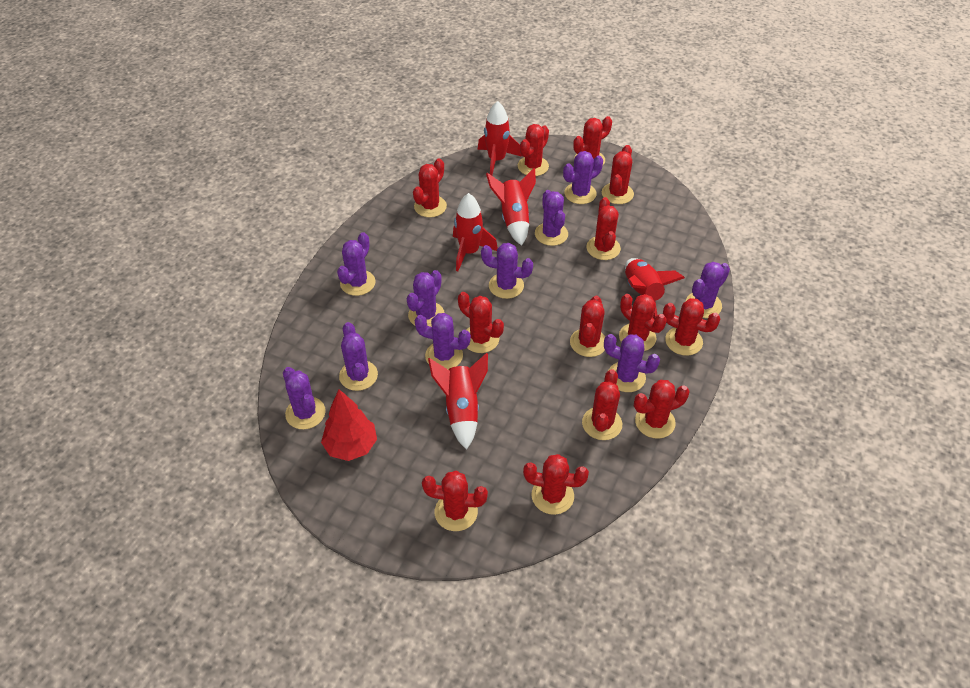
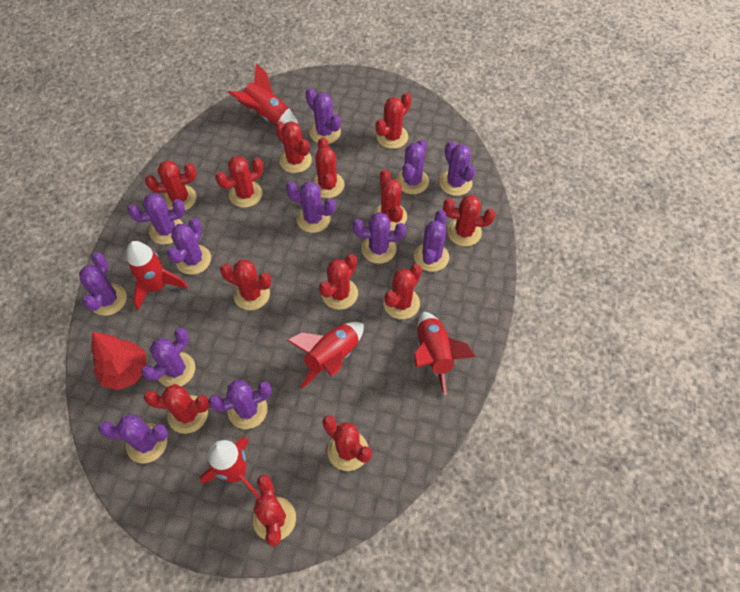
purple cactus: [283,367,326,429] [337,232,376,296] [339,322,378,391] [407,270,444,327] [415,313,471,369] [481,243,533,299] [535,190,568,246] [563,151,603,204] [604,334,660,392] [686,262,730,318] = 10 -> [79,252,127,316] [98,414,168,464] [128,193,185,245] [141,328,195,387] [167,218,211,275] [208,380,272,429] [286,181,336,233] [305,88,341,144] [353,212,406,264] [396,140,429,194] [414,210,449,272] [439,141,476,196] = 12

